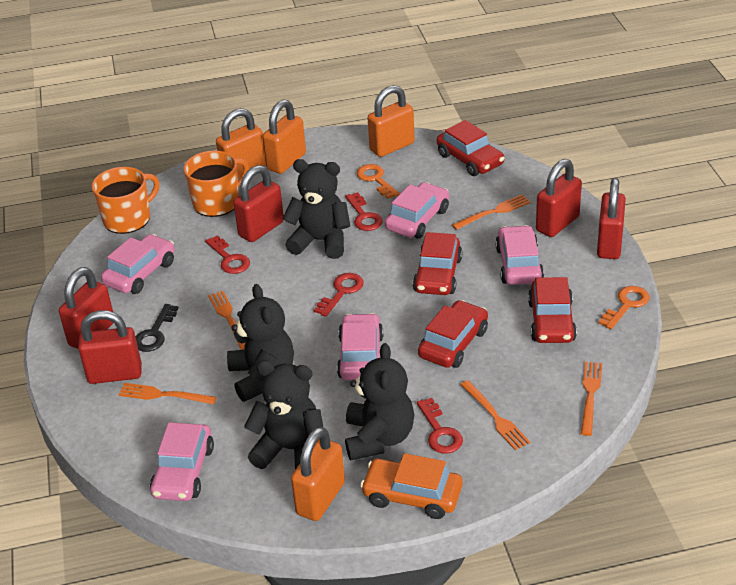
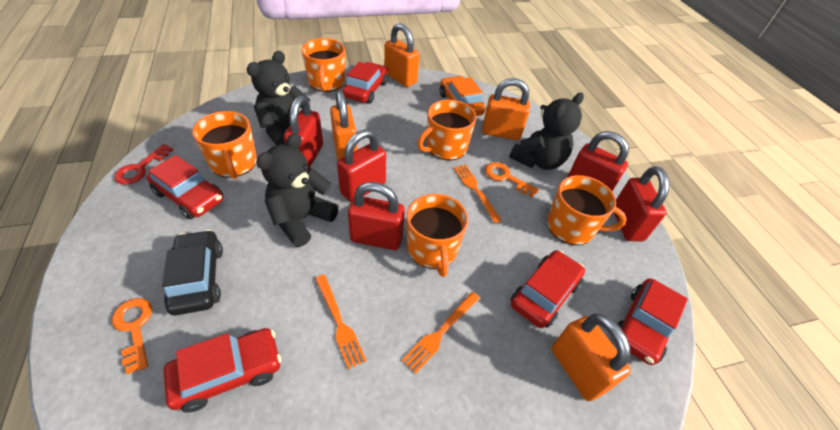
black car: none = 0 -> [162,230,223,315] = 1
black key: [136,304,179,352] = 1 -> none = 0
black teddy bear: [227,284,294,402] [244,360,324,470] [282,159,350,259] [345,343,414,461] = 4 -> [246,51,310,145] [256,133,339,247] [509,93,584,170] = 3
orange fork: [118,383,217,405] [208,291,246,350] [452,195,531,230] [460,380,530,450] [581,361,602,436] = 5 -> [315,275,366,369] [402,292,480,374] [454,164,502,223] = 3
orange mug: [92,167,159,234] [184,151,249,217] = 2 -> [192,111,257,179] [301,38,345,92] [406,194,468,277] [418,100,476,160] [547,175,627,245] = 5
pink car: [101,234,175,294] [150,422,214,501] [337,313,384,380] [385,182,449,239] [495,225,544,285] = 5 -> none = 0
red car: [413,232,462,295] [418,300,488,368] [437,120,504,176] [528,277,577,343] = 4 -> [147,155,224,219] [164,328,281,413] [342,62,388,104] [511,250,585,328] [617,279,688,365] = 5
red key: [205,235,250,274] [314,273,364,317] [345,192,383,231] [417,398,463,454] = 4 -> [114,144,173,184] = 1

